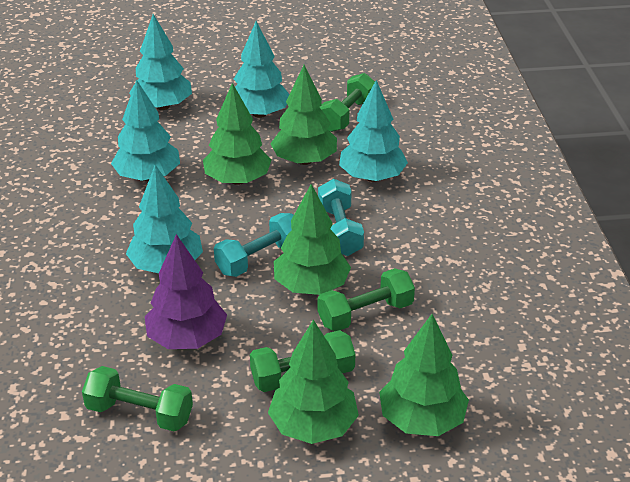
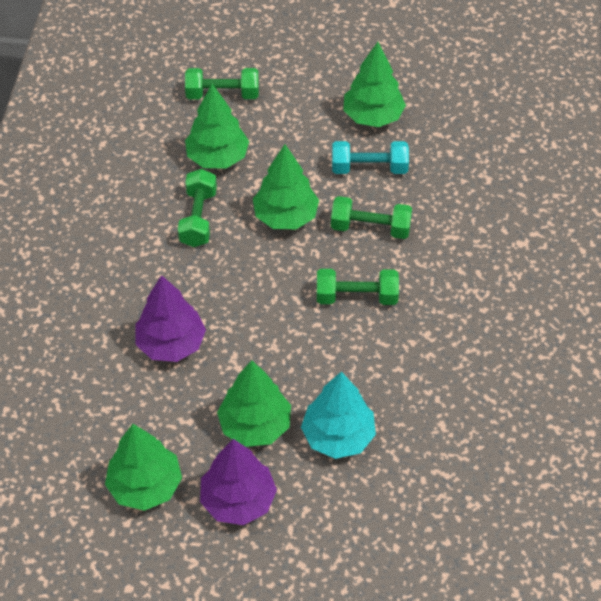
purple tree: [145,234,227,349] = 1 -> [135,275,206,362] [200,439,277,525] = 2
turquoise dumbbell: [214,213,294,277] [318,179,364,256] = 2 -> [332,141,409,174] = 1
turquoise tree: [111,79,180,181] [126,165,203,273] [129,14,192,110] [234,21,289,118] [339,80,408,182] = 5 -> [301,371,376,459] = 1

